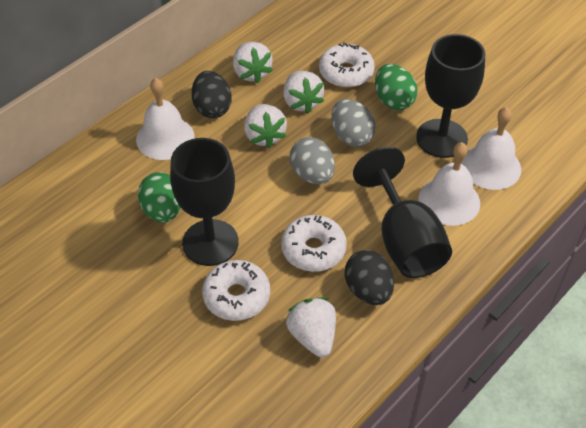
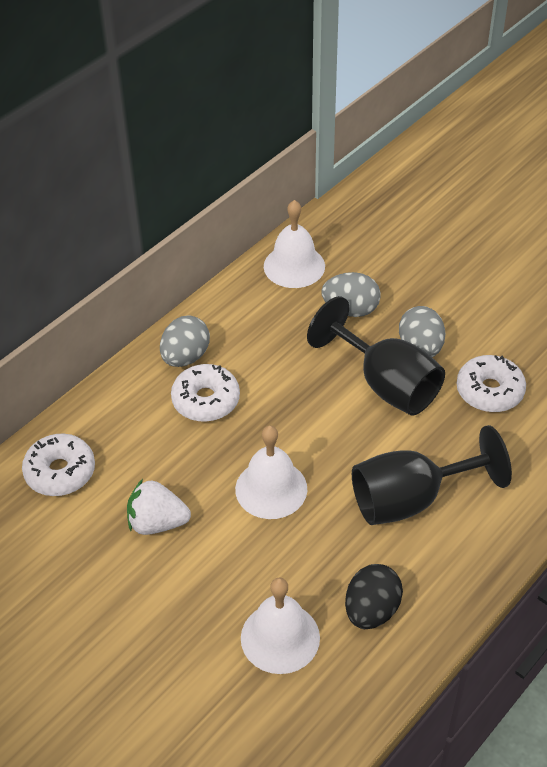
black egg: [192,71,232,118] [345,250,394,305] = 2 -> [345,564,403,629] = 1
black goblet: [170,138,239,266] [353,147,452,278] [416,34,485,158] = 3 -> [307,296,445,416] [352,425,512,525] = 2
green egg: [138,172,181,223] [375,64,417,110] = 2 -> none = 0
grey egg: [290,137,335,184] [331,99,376,147] = 2 -> [160,316,210,367] [321,272,380,317] [399,306,445,357] = 3
white strawberry: [233,42,273,83] [244,104,287,148] [283,71,324,113] [286,297,336,357] = 4 -> [127,479,191,535] = 1

